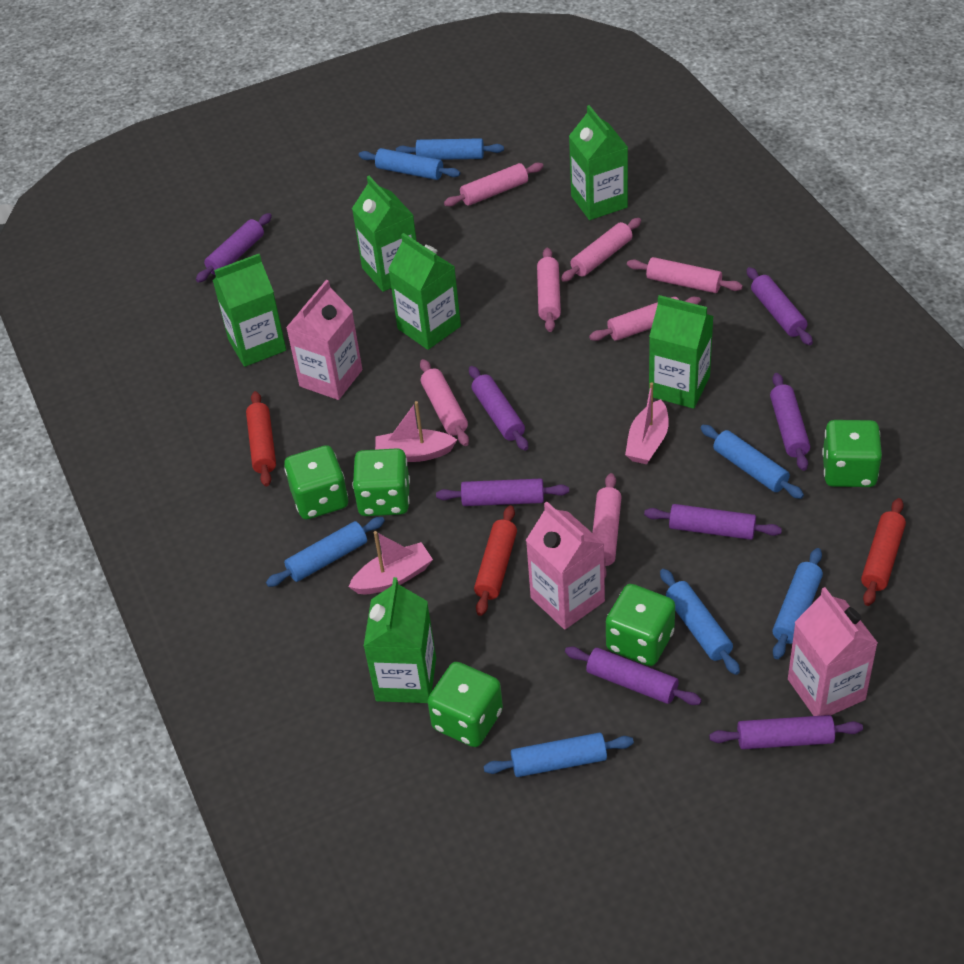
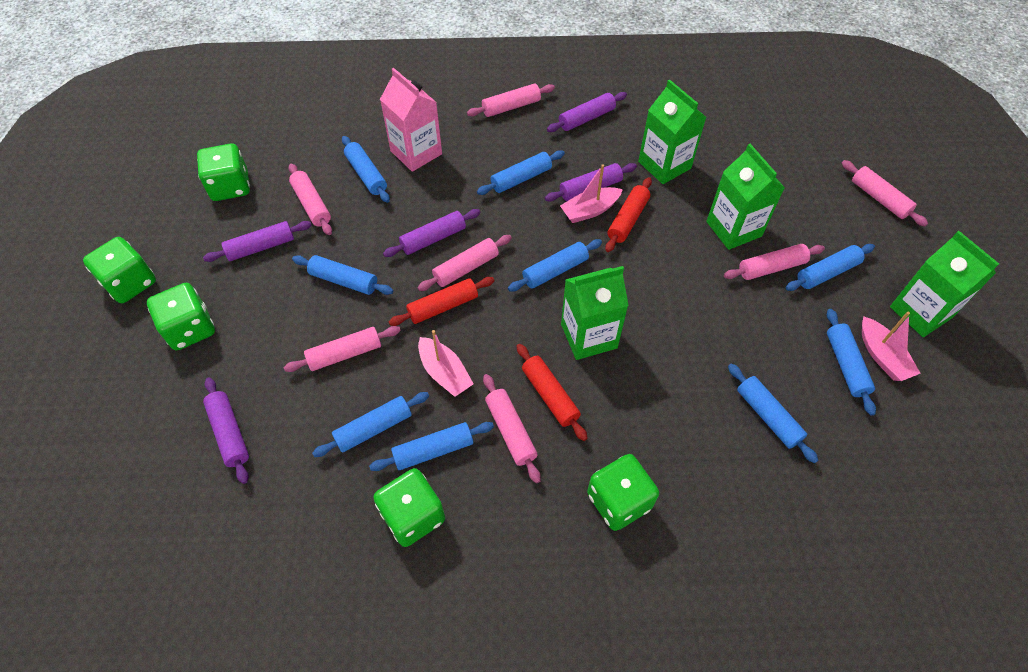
blue rolling pin: [266,517,385,587] [359,148,460,180] [396,138,504,160] [484,733,634,777] [660,569,740,675] [700,425,804,499] [772,548,823,659] = 7 -> [292,255,393,295] [312,392,429,457] [342,136,390,203] [369,422,494,471] [477,150,565,195] [508,239,602,292] [728,364,818,463] [786,244,875,291] [827,309,876,415] = 9
green carton: [213,254,286,367] [352,176,417,292] [364,577,436,703] [388,233,461,350] [569,105,628,220] [649,295,714,409] = 6 -> [561,266,629,360] [638,80,707,184] [706,144,785,250] [890,231,999,337] = 4
pink carton: [286,280,362,400] [526,502,605,630] [788,587,878,716] = 3 -> [380,68,442,172] = 1
purple rolling pin: [196,213,272,283] [436,479,569,506] [469,366,528,451] [565,647,702,705] [644,504,782,540] [709,715,863,749] [747,267,813,345] [770,373,810,471] = 8 -> [203,221,312,262] [203,377,249,484] [383,209,480,257] [545,163,637,202] [547,92,627,132] = 5

